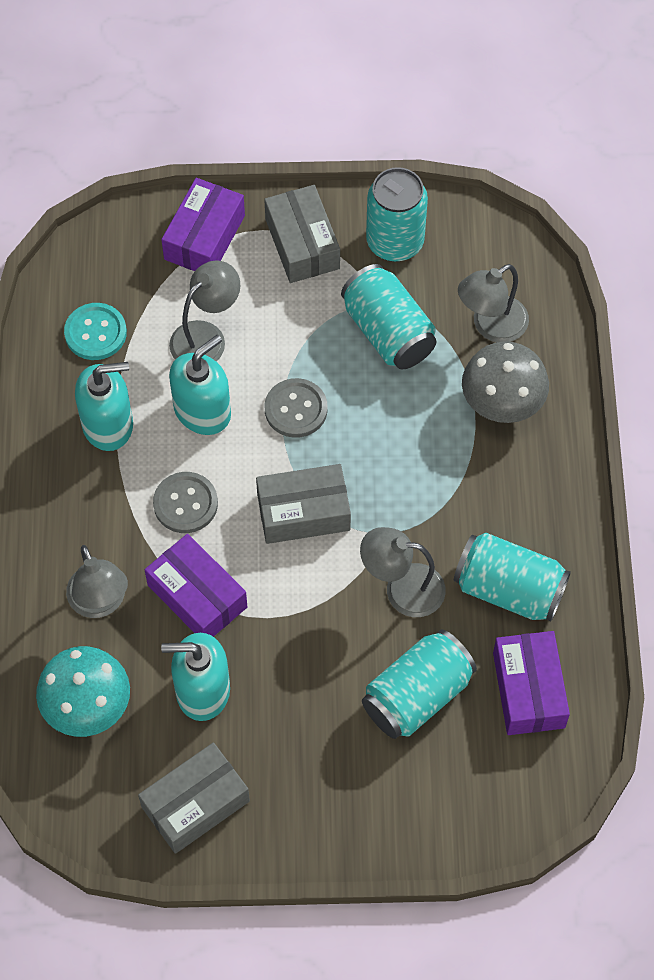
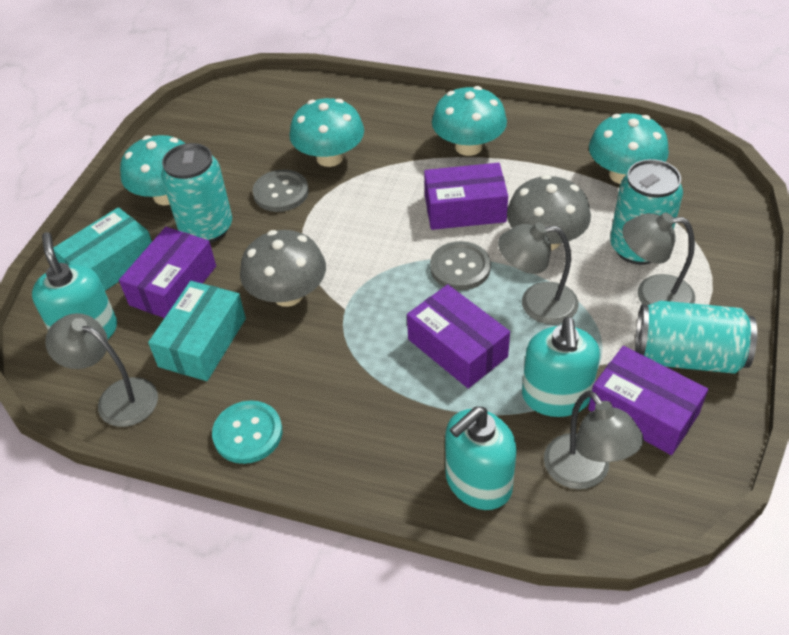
grey box: [138,742,250,854] [256,464,351,544] [264,185,340,283] = 3 -> none = 0
grey mushroom: [462,341,549,423] = 1 -> [240,230,326,307] [507,175,591,250] = 2
purple box: [145,534,247,637] [161,178,245,271] [493,631,570,735] = 3 -> [119,227,216,318] [407,284,510,388] [424,163,508,230] [588,346,708,455] = 4
turquoise box: none = 0 -> [53,207,152,291] [148,281,246,381] = 2
turquoise can: [341,264,436,370] [362,629,477,739] [366,167,428,262] [454,533,571,622] = 4 -> [161,143,232,243] [610,159,683,265] [635,301,757,374] = 3
turquoise mushroom: [36,646,130,737] = 1 -> [120,135,186,205] [290,98,364,167] [432,86,507,156] [589,113,669,184] = 4

